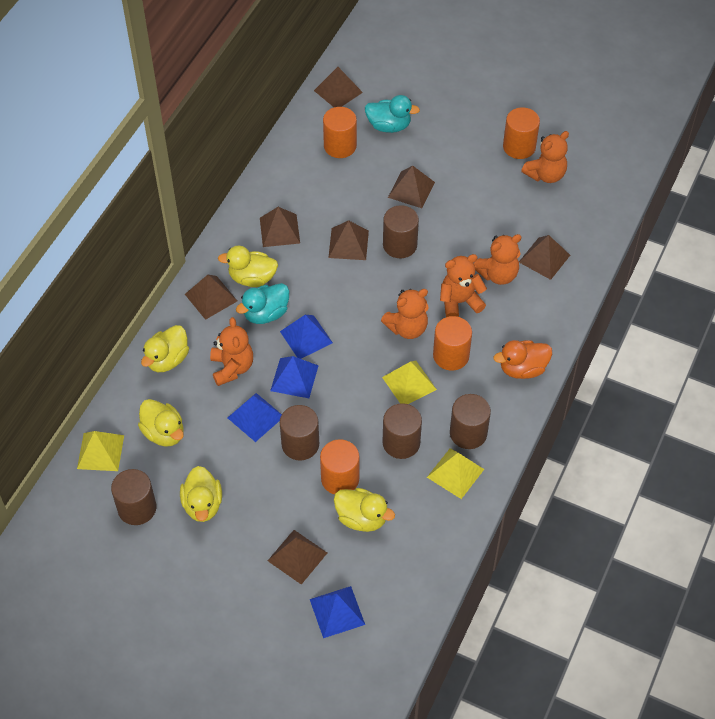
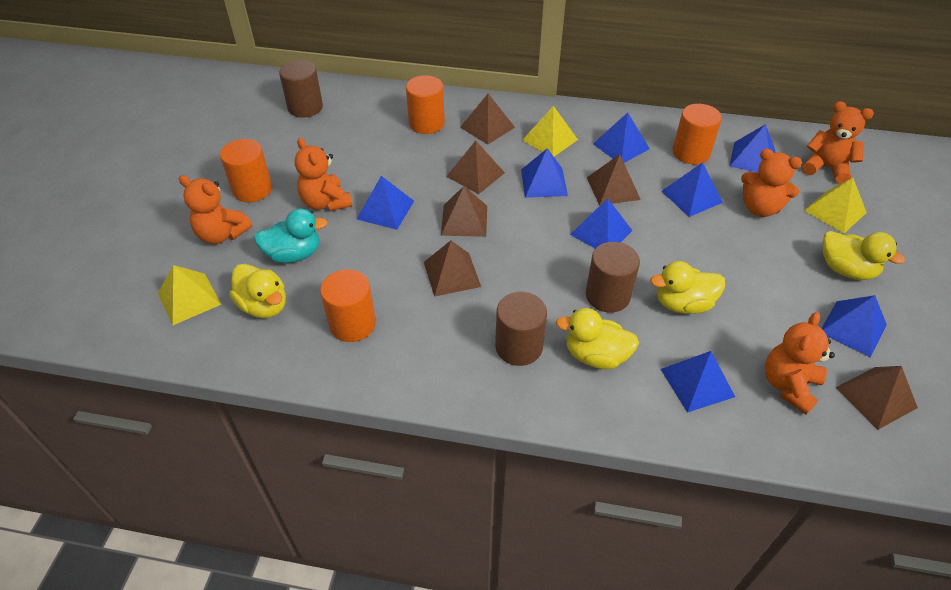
blue pyramid: [228,393,282,442] [270,356,319,398] [280,315,333,359] [310,586,365,638] = 4 -> [357,176,414,230] [521,148,568,198] [570,198,633,249] [593,112,650,163] [661,351,735,413] [662,162,723,217] [729,124,775,173] [821,295,887,358] = 8
brown cylinder: [111,469,156,525] [280,405,319,460] [383,205,419,258] [383,403,422,459] [450,394,491,449] = 5 -> [279,60,323,118] [495,292,547,366] [586,242,640,313] = 3
brown pyramid: [185,275,237,320] [260,207,300,247] [268,530,327,585] [314,67,363,107] [328,220,369,260] [388,165,435,208] [519,235,570,280] = 7 -> [424,241,481,297] [441,186,487,237] [446,140,505,194] [460,94,515,145] [587,154,641,206] [836,366,918,430] = 6
orange duck: [493,340,552,379] = 1 -> none = 0
turquoise duck: [236,283,289,324] [365,95,420,133] = 2 -> [254,209,328,263] = 1
yellow duck: [138,399,184,447] [141,325,189,372] [180,466,222,522] [218,246,278,287] [334,488,395,532] = 5 -> [229,264,286,318] [556,308,639,369] [650,261,725,314] [822,231,905,280] = 4

